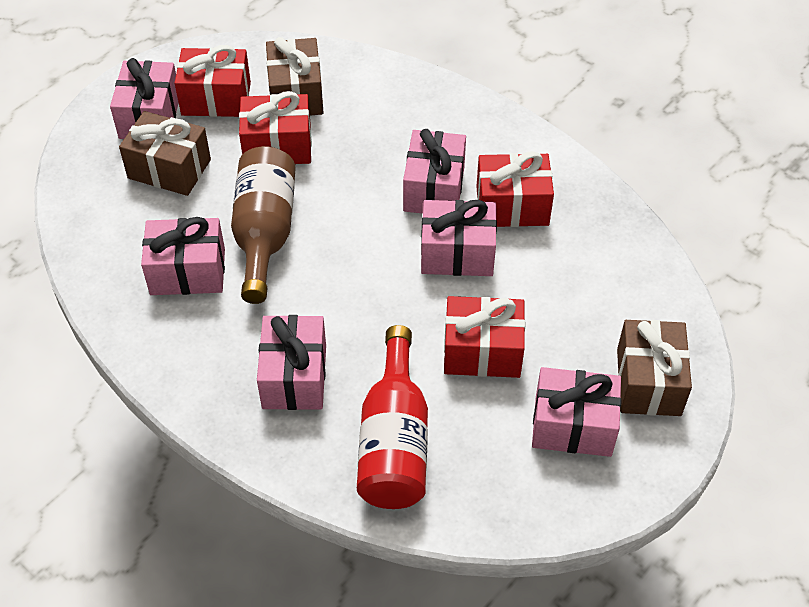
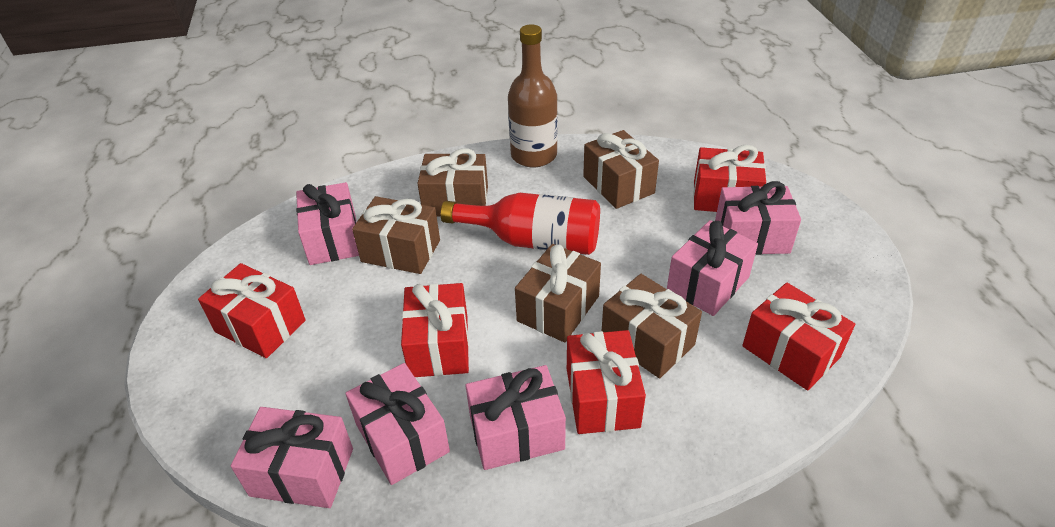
brown gift: [119,111,211,196] [266,37,324,116] [617,320,692,416] = 3 -> [352,196,440,274] [417,148,488,216] [515,244,601,342] [583,130,659,209] [602,274,702,378] = 5
red gift: [175,45,251,117] [239,91,312,164] [444,296,525,378] [476,151,554,227] = 4 -> [198,263,306,358] [401,283,469,377] [567,330,646,434] [693,145,766,212] [742,283,855,391] = 5

